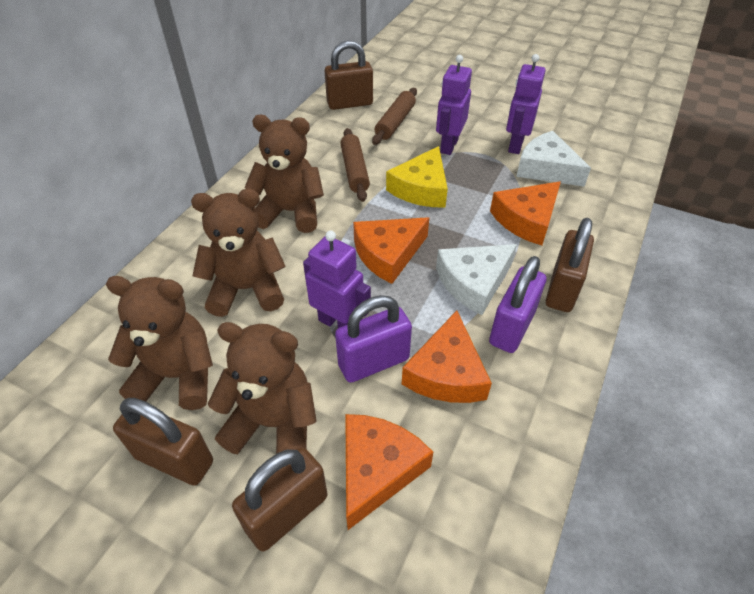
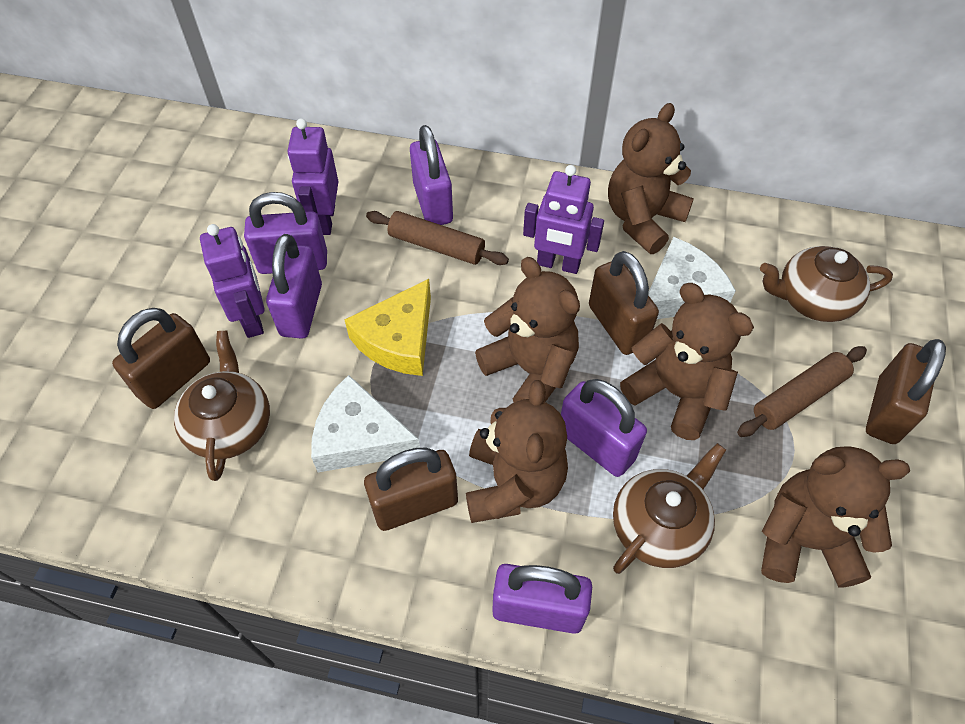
brown teapot: none = 0 -> [174,331,270,481] [613,443,726,574] [760,246,893,322] = 3
brown teddy bear: [106,276,213,410] [191,189,286,317] [208,322,317,454] [244,115,324,233] = 4 -> [466,380,568,523] [475,257,580,403] [608,103,694,254] [620,283,754,440] [761,446,910,588] = 5
orange cheese: [345,414,433,530] [353,217,429,284] [402,310,492,403] [490,181,561,245] = 4 -> none = 0
purple padlock: [335,295,412,383] [489,256,546,353] = 2 -> [244,192,327,274] [266,234,322,339] [410,125,453,225] [492,564,592,634] [561,379,647,477] = 5

